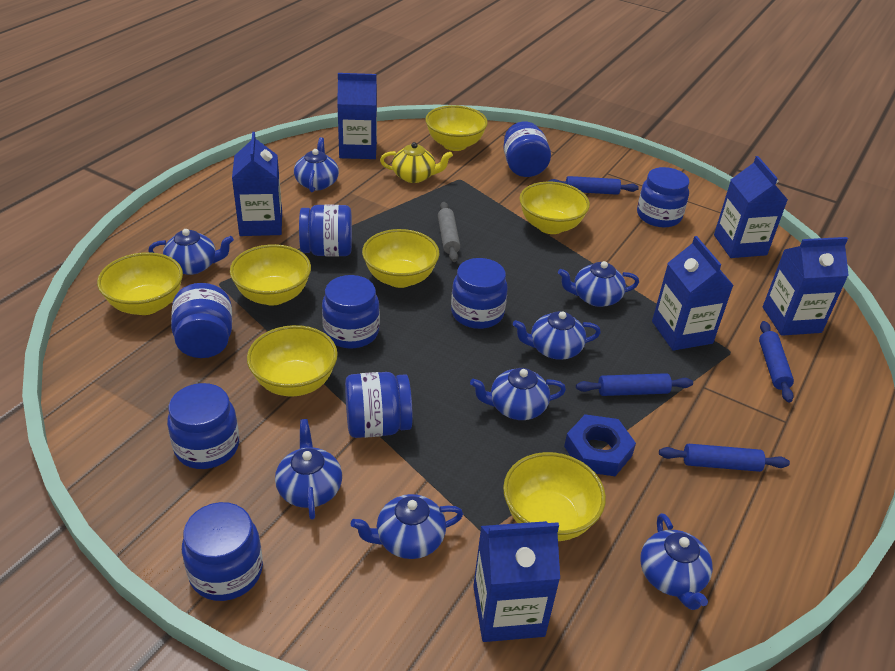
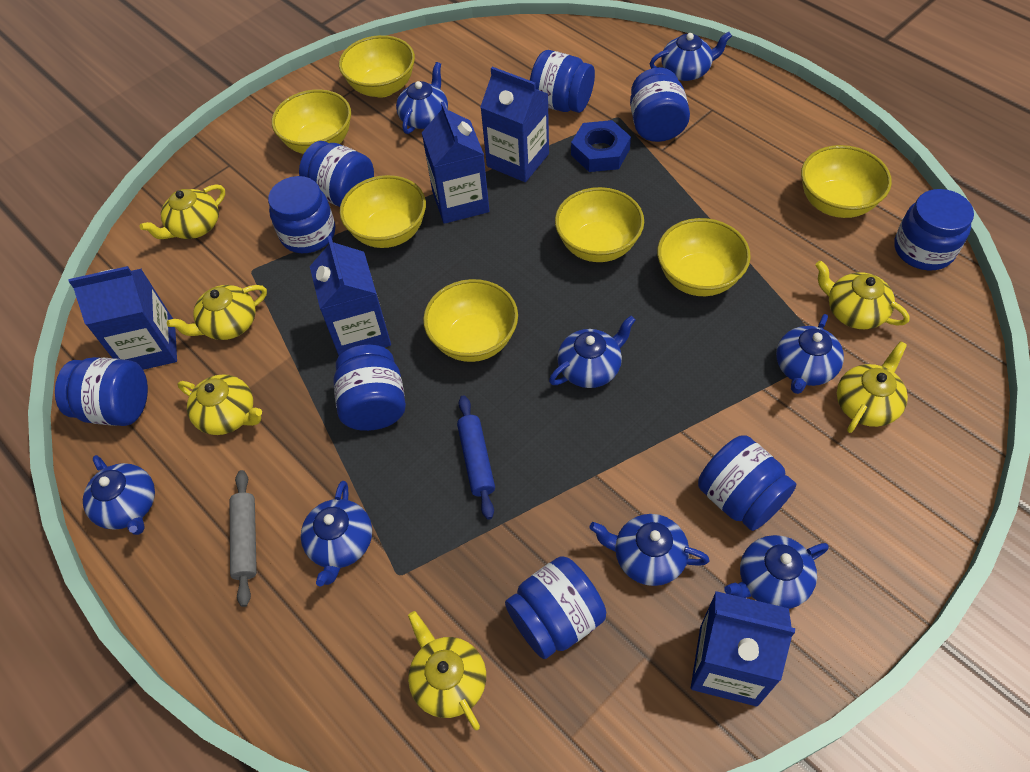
blue carton: [232,132,282,236] [337,73,377,159] [473,521,560,642] [652,236,734,351] [714,156,788,258] [763,237,849,336] = 6 -> [69,266,177,370] [310,236,391,356] [422,101,490,224] [480,67,549,182] [691,591,795,707] = 5
blue rolling pin: [548,176,639,195] [576,373,693,396] [659,444,790,472] [759,321,794,403] = 4 -> [457,395,495,520] = 1
yellow teapot: [380,142,453,183] = 1 -> [140,184,225,239] [167,285,267,340] [178,375,262,435] [408,611,486,730] [815,261,910,329] [837,341,908,433] = 6

